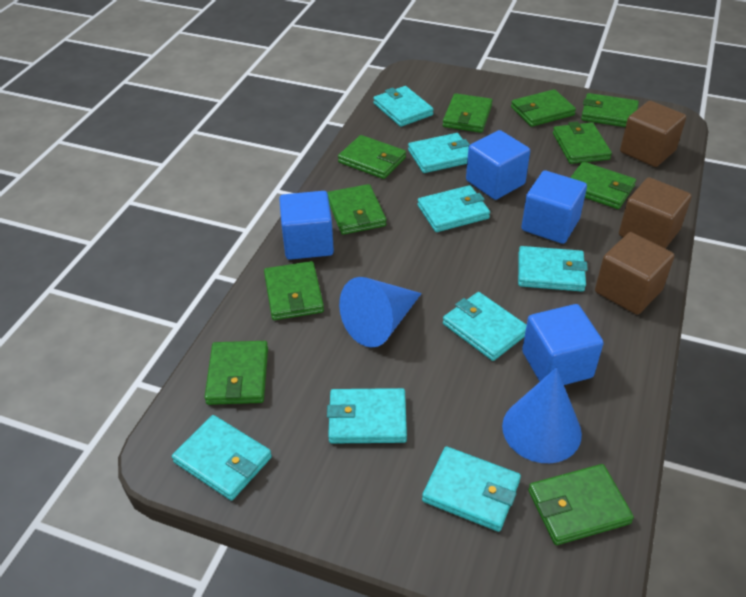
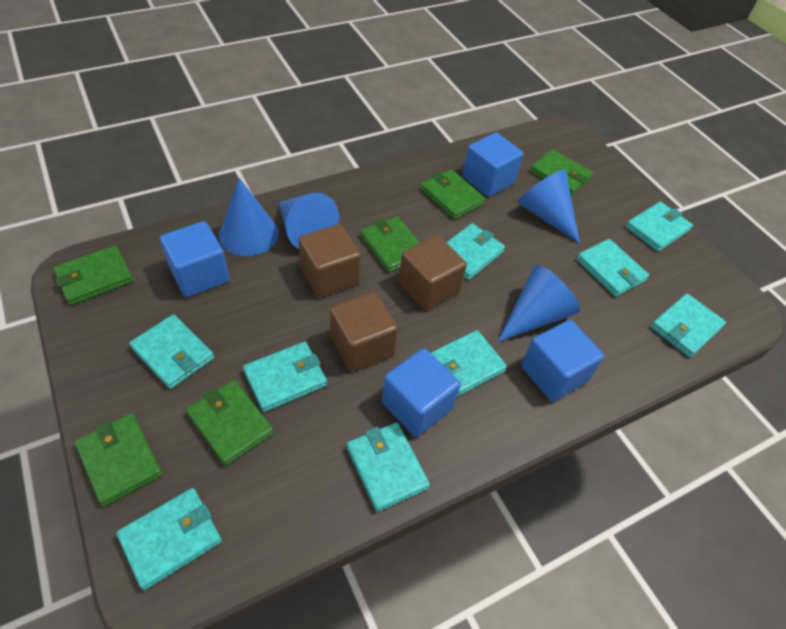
blue cone: [339,277,422,347] [502,367,582,463] = 2 -> [219,178,279,256] [279,193,339,249] [497,265,580,342] [518,169,580,244] = 4
green wallet: [204,341,268,405] [264,261,324,320] [327,184,386,235] [338,135,406,179] [443,93,493,133] [511,89,576,127] [528,464,634,545] [553,121,612,164] [570,162,636,209] [581,93,639,127] = 10 -> [54,246,133,305] [75,413,162,507] [186,380,274,466] [360,216,420,273] [421,169,485,220] [530,149,593,196] = 6
turquoise wallet: [172,415,272,500] [327,388,407,444] [373,86,434,127] [408,133,470,173] [417,185,490,232] [422,446,521,532] [443,292,527,361] [518,246,588,292] = 8 -> [116,488,222,590] [129,314,214,389] [243,342,327,412] [347,423,430,512] [431,330,507,397] [447,223,505,280] [577,239,649,297] [626,202,693,252] [651,294,726,357] = 9

